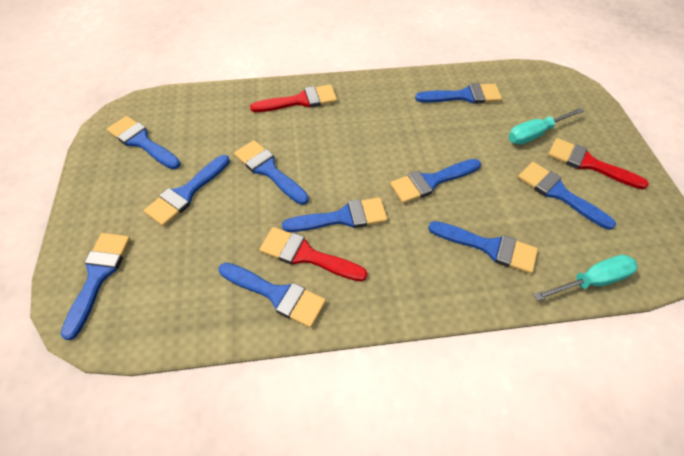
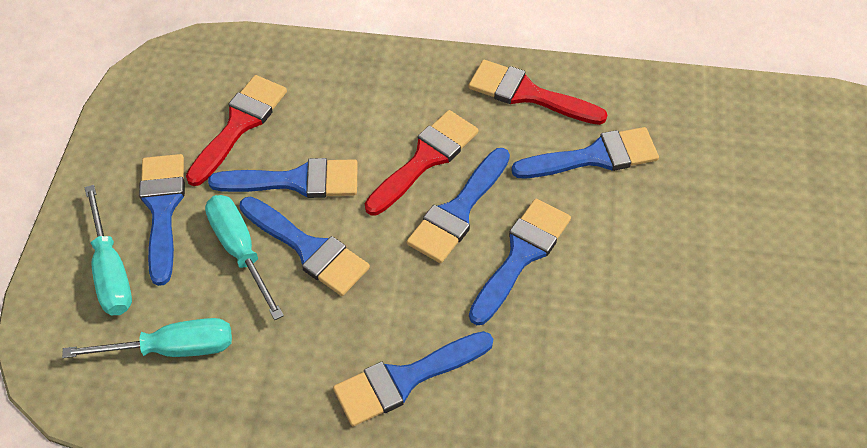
blue brush: [61,233,130,340] [107,116,181,169] [144,155,230,226] [219,262,326,328] [234,140,309,205] [282,197,388,232] [390,159,481,203] [415,83,502,104] [428,221,538,274] [518,162,616,230] = 10 -> [139,154,185,286] [208,158,358,198] [239,196,370,296] [333,331,493,426] [407,148,510,263] [469,199,571,325] [511,127,659,178] = 7
turquoise screwdriver: [508,108,584,145] [534,255,638,301] = 2 -> [62,318,232,358] [84,185,132,315] [205,195,284,320] = 3

